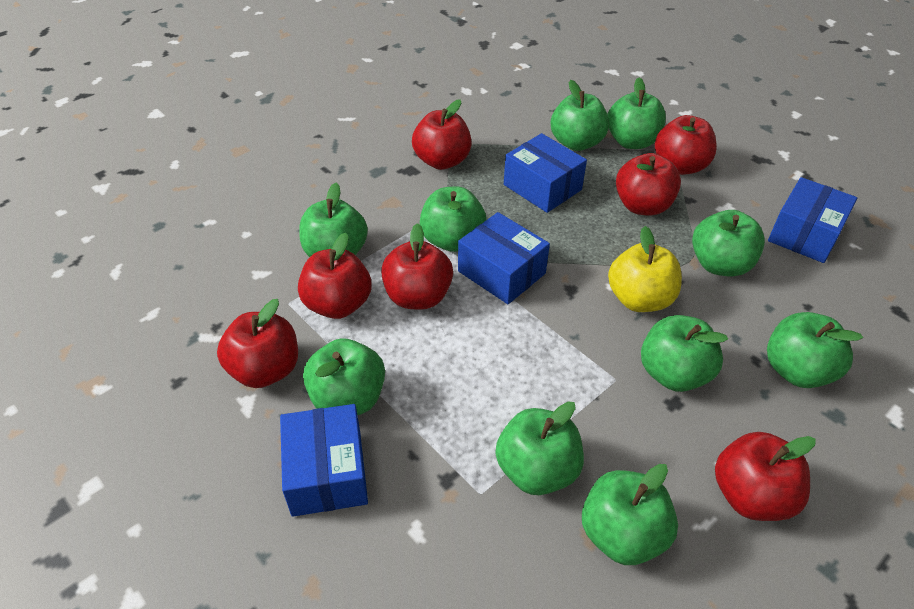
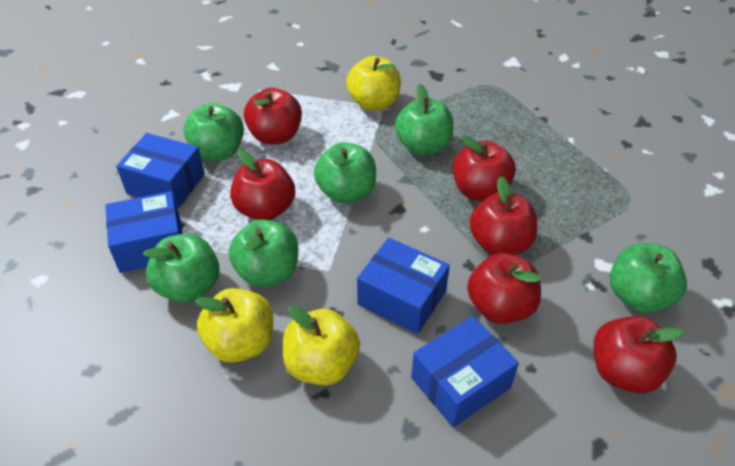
green apple: [299,183,368,257] [303,338,385,415] [420,186,487,252] [496,401,584,495] [551,80,609,151] [582,464,678,565] [608,78,666,149] [641,315,728,392] [692,210,765,277] [767,312,863,388] = 10 -> [143,234,220,303] [183,103,244,161] [229,219,298,287] [314,142,376,204] [395,84,453,155] [610,243,687,313] = 6
red apple: [217,299,298,388] [298,233,372,319] [381,223,453,309] [412,99,472,170] [616,153,681,216] [655,115,717,175] [715,432,816,521] = 7 -> [230,150,295,220] [244,88,302,145] [452,135,516,201] [467,253,541,324] [470,176,537,255] [594,316,684,394] = 6
yellow apple: [608,226,682,312] = 1 -> [195,288,273,363] [283,305,360,386] [346,56,401,111] = 3

